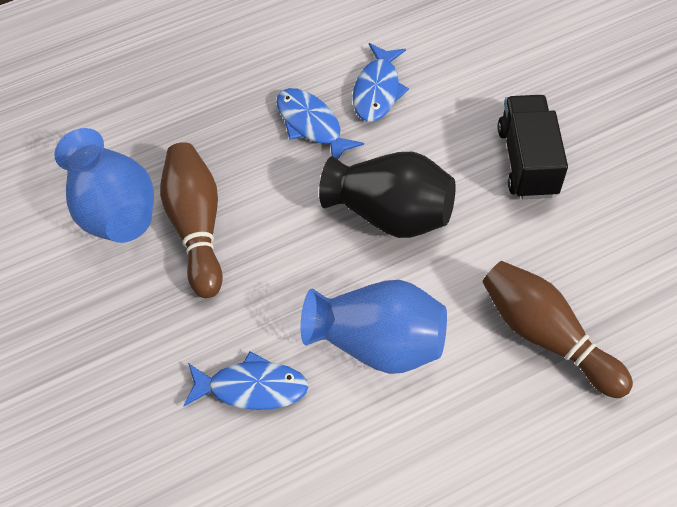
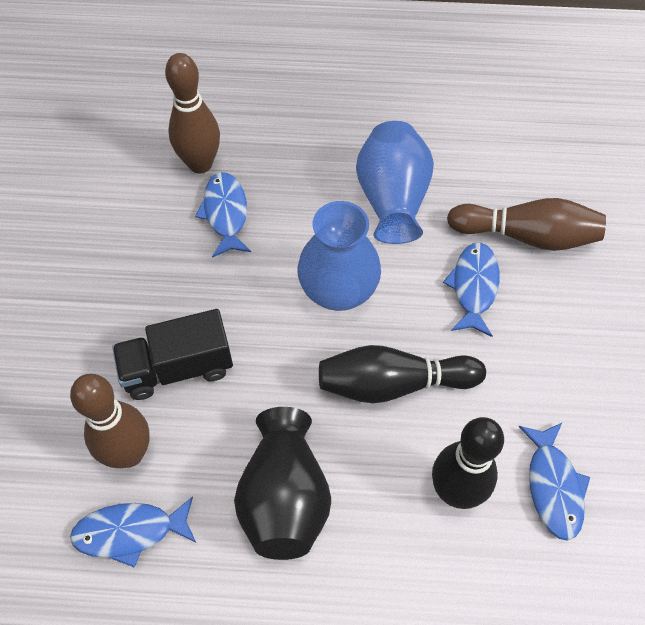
black bowling pin: none = 0 -> [319,345,486,403] [432,417,504,509] = 2
blue fish: [183,351,309,410] [276,88,364,159] [353,43,409,122] = 3 -> [70,496,196,568] [195,172,251,258] [443,243,500,337] [519,423,590,541] = 4
brown bowling pin: [160,142,223,298] [482,261,633,398] = 2 -> [70,374,150,468] [165,53,220,174] [447,198,606,251] = 3

